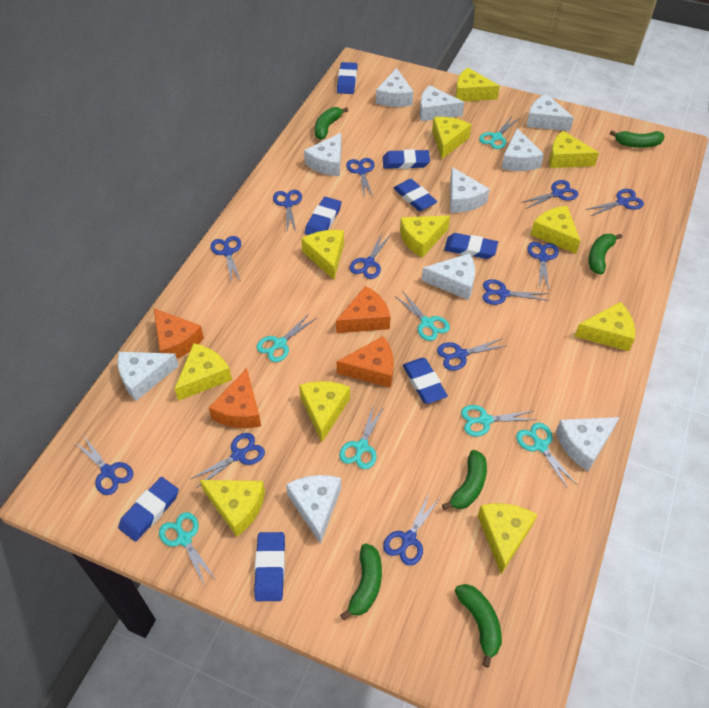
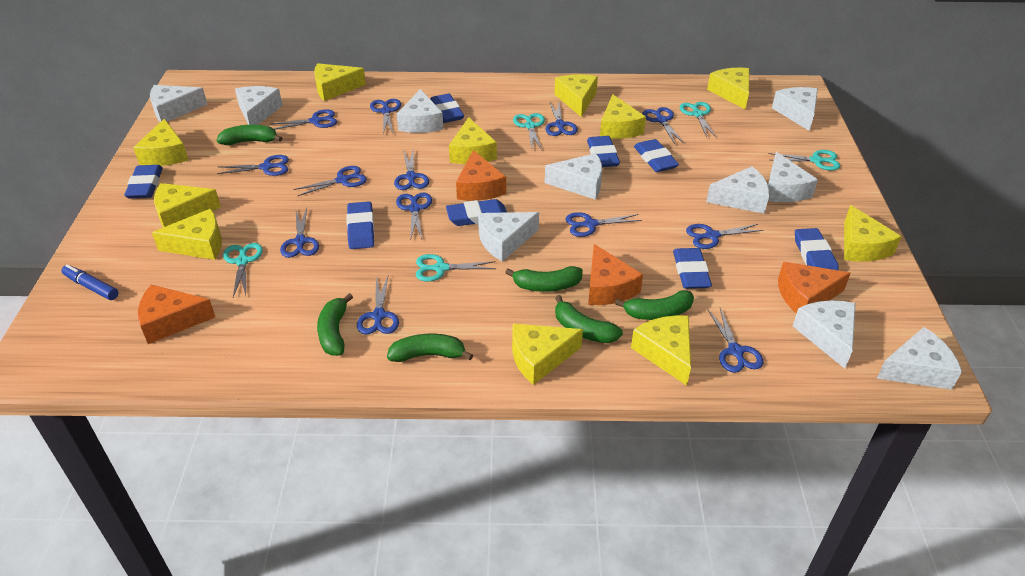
blue marker: none = 0 -> [61,264,118,300] = 1
blue scissors: [74,436,133,495] [191,433,265,488] [210,236,241,283] [273,190,302,231] [346,158,375,197] [349,233,390,279] [383,492,440,566] [437,338,505,371] [482,279,549,305] [522,180,578,209] [527,242,559,290] [585,189,644,216] = 12 -> [217,155,289,176] [270,109,337,130] [280,208,319,258] [293,166,367,196] [357,276,399,335] [370,99,401,134] [394,150,429,190] [396,193,432,240] [545,101,578,136] [565,212,642,237] [642,107,684,144] [686,224,763,249] [708,308,763,373] = 13
turquoise scissors: [159,512,216,587] [257,314,316,362] [339,404,384,469] [395,292,450,341] [461,405,537,436] [479,116,518,149] [516,423,576,489] = 7 -> [223,243,263,297] [416,254,496,282] [513,113,545,150] [680,102,717,138] [768,150,840,170] = 5

